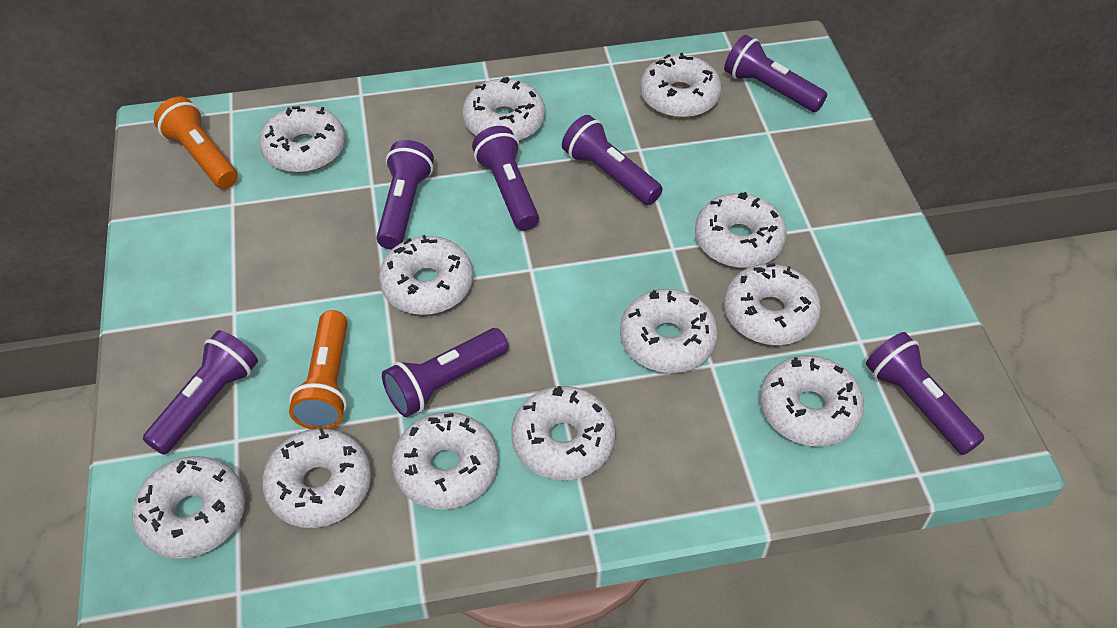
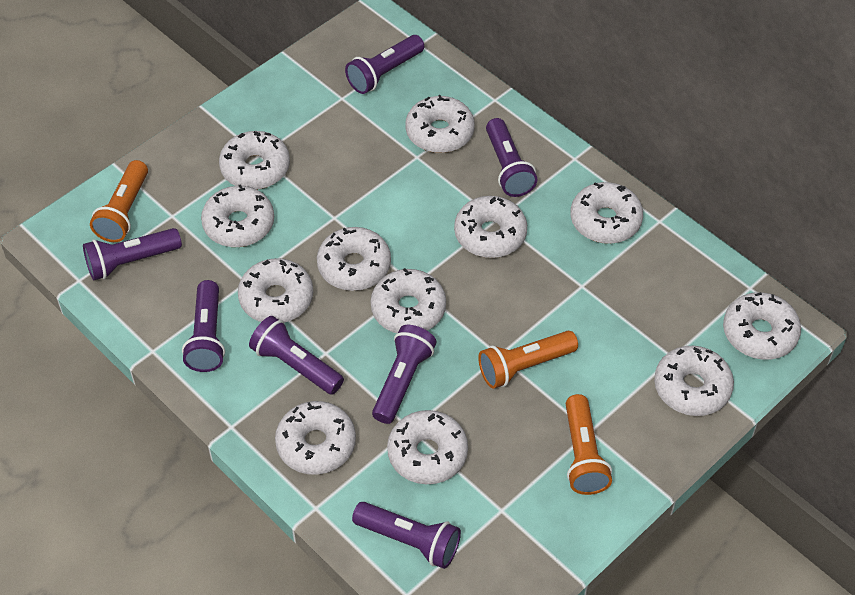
orange flashlight: [154,97,238,189] [289,310,347,429] = 2 -> [90,160,148,242] [478,331,578,389] [566,394,612,495] = 3

